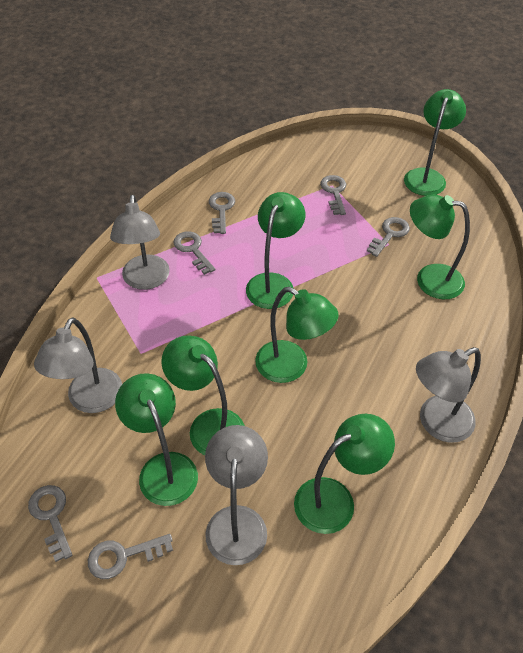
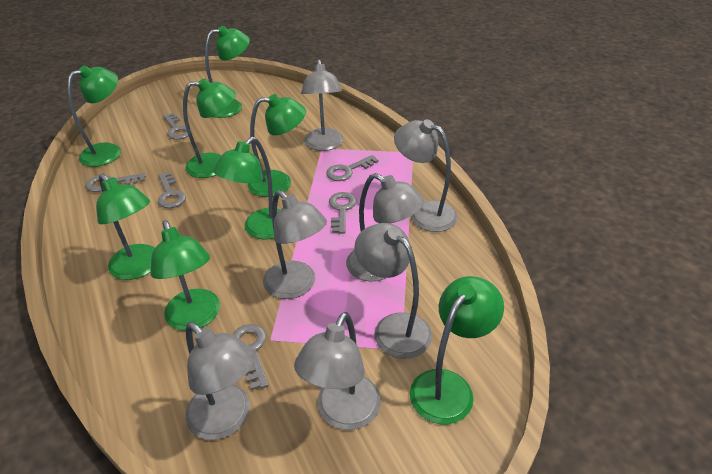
green lamp: [115,373,198,506] [161,335,245,455] [246,192,305,309] [255,287,339,383] [294,414,395,534] [404,89,466,196] [410,195,470,299] = 7 -> [68,65,121,167] [96,173,155,280] [150,220,220,331] [183,78,236,178] [205,26,250,118] [213,137,280,239] [248,94,306,197] [410,276,504,424] = 8
grey lamp: [34,317,122,413] [110,195,170,290] [205,425,268,565] [416,347,481,443] = 4 -> [185,322,256,440] [263,190,327,299] [294,312,381,430] [301,59,343,151] [346,173,424,282] [354,223,432,359] [394,119,458,232] = 7

